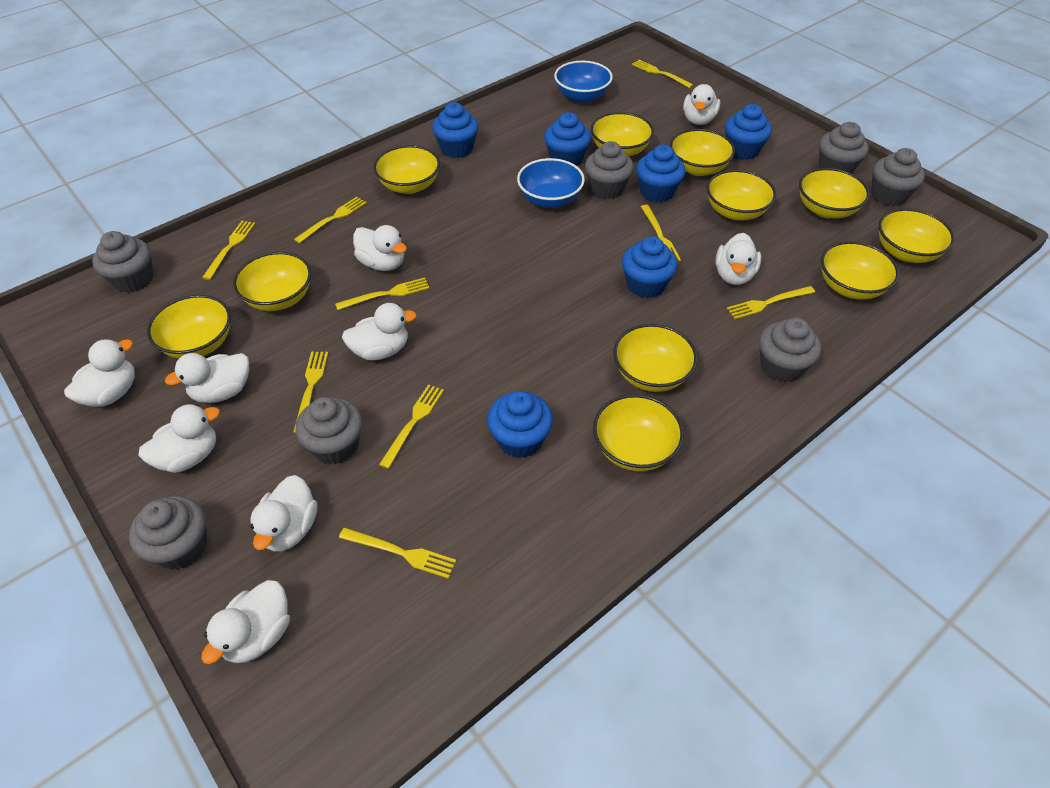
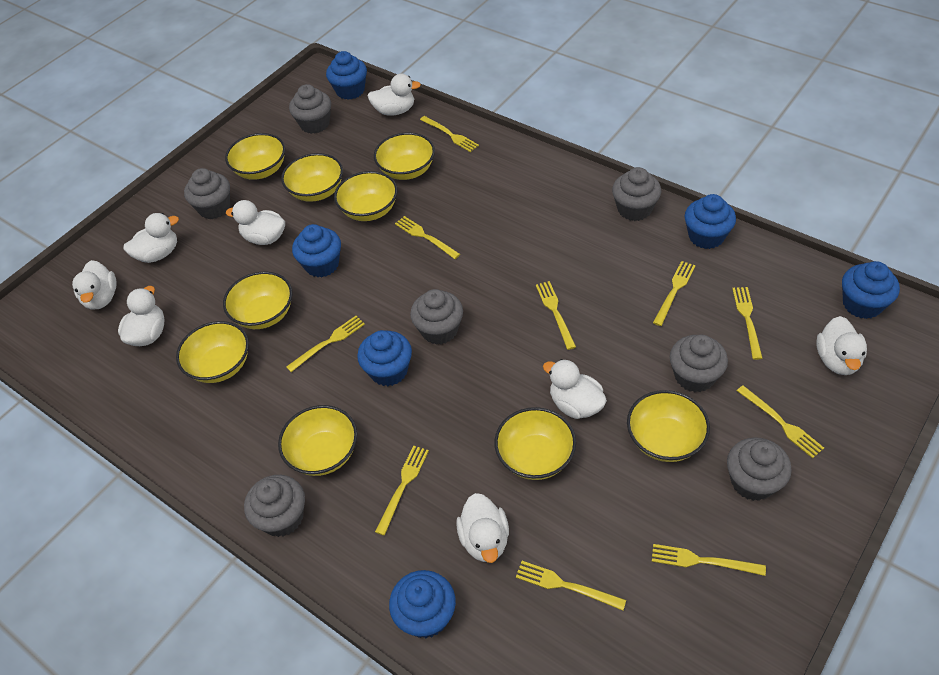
blue bowl: [517,158,585,208] [554,61,613,103] = 2 -> none = 0
white duck: [64,339,135,407] [138,404,220,473] [165,353,249,403] [201,580,290,664] [250,475,318,552] [342,303,417,361] [353,225,407,271] [683,84,720,125] [715,233,761,285] = 9 -> [72,260,117,310] [118,286,165,346] [123,213,179,263] [226,200,285,245] [368,74,421,116] [456,493,509,563] [543,359,607,419] [816,316,867,375] = 8
yellow bowl: [147,295,231,359] [233,252,311,311] [373,145,440,194] [591,112,654,156] [593,394,684,471] [613,324,697,392] [670,129,735,176] [706,170,776,220] [799,168,870,218] [821,241,899,300] [878,208,955,263] = 11 -> [176,321,249,383] [223,272,292,329] [225,133,285,180] [278,405,357,476] [281,153,343,202] [334,171,398,221] [374,133,435,180] [494,407,576,480] [627,390,710,462] = 9
yellow fork: [202,221,255,280] [293,352,328,433] [294,197,366,244] [335,277,430,310] [339,527,456,578] [379,384,444,469] [632,60,693,88] [641,205,681,261] [727,286,815,319] = 9 -> [286,316,365,372] [375,446,429,535] [395,216,460,259] [420,116,479,152] [516,561,626,611] [536,281,576,350] [652,544,766,576] [653,261,696,326] [732,287,763,360] [737,385,824,458] = 10

